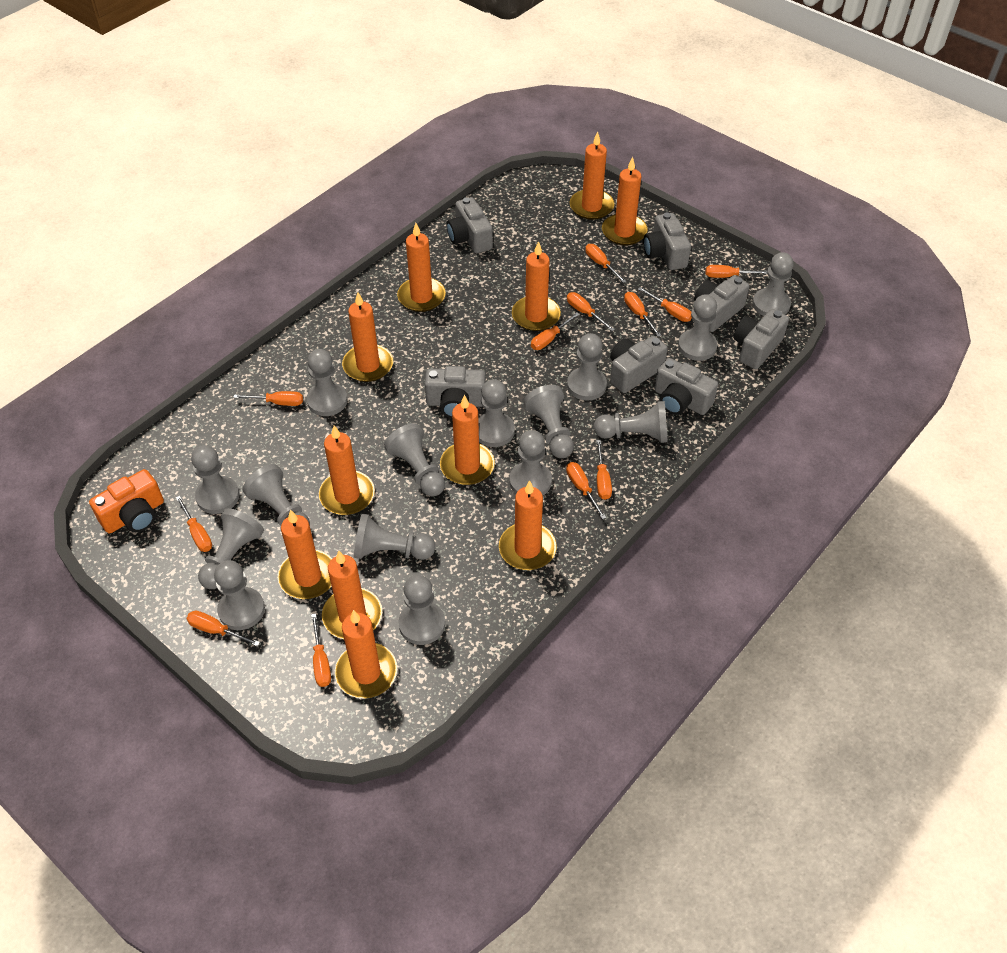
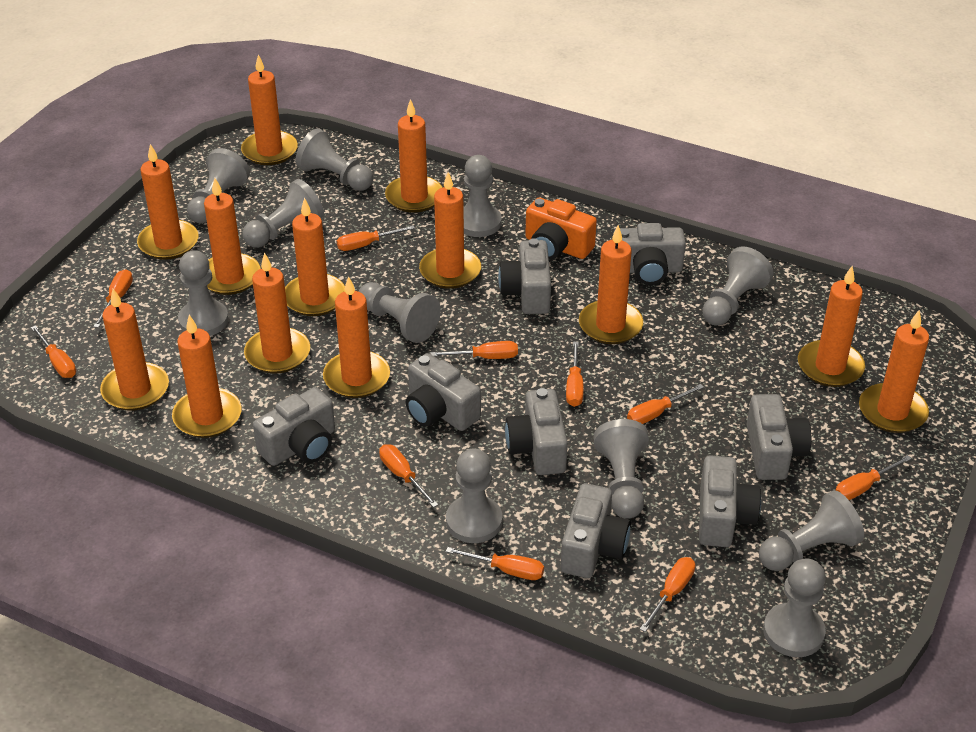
grey camera: [425,366,486,418] [447,197,493,253] [610,336,668,393] [643,213,691,270] [654,358,718,415] [694,276,749,332] [733,309,789,369] = 7 -> [253,387,335,466] [406,353,481,431] [498,238,551,314] [505,388,568,475] [561,483,631,578] [613,223,686,285] [699,455,761,547] [747,394,811,480] = 8
grey pawn: [191,445,239,514] [198,508,264,589] [214,560,265,630] [243,464,310,526] [307,349,347,416] [354,514,435,560] [384,423,445,496] [398,575,445,645] [478,379,515,447] [510,430,552,495] [524,385,574,458] [567,333,607,400] [594,401,668,443] [678,294,717,361] [752,252,794,316] = 15 -> [178,250,229,336] [187,148,250,223] [242,179,324,248] [296,128,373,191] [358,282,441,343] [446,448,502,543] [463,155,502,237] [593,419,649,519] [702,247,774,325] [759,490,864,571] [763,558,826,657] = 11
orange candle: [278,509,332,599] [319,425,375,515] [322,551,382,639] [335,610,397,699] [342,292,393,382] [397,223,446,312] [440,395,495,485] [499,480,557,570] [512,241,561,331] [570,132,615,220] [602,157,648,245] = 11 -> [100,289,169,411] [137,144,199,260] [172,315,241,438] [204,178,261,295] [241,54,298,165] [244,252,310,374] [285,198,345,316] [323,276,390,398] [385,99,443,213] [419,172,481,289] [579,225,643,344] [798,266,865,387] [859,310,929,433] = 13
orange screwdriver: [176,496,212,552] [187,611,260,646] [233,391,303,406] [311,613,331,687] [531,312,580,350] [566,462,606,519] [567,292,615,331] [586,244,627,283] [596,440,612,500] [624,292,662,337] [638,287,692,322] [706,265,767,278] = 12 -> [31,325,76,378] [93,269,133,328] [337,225,415,251] [379,444,438,508] [430,341,518,359] [446,547,544,580] [566,342,584,407] [627,384,704,424] [640,557,695,632] [835,455,912,500] = 10

